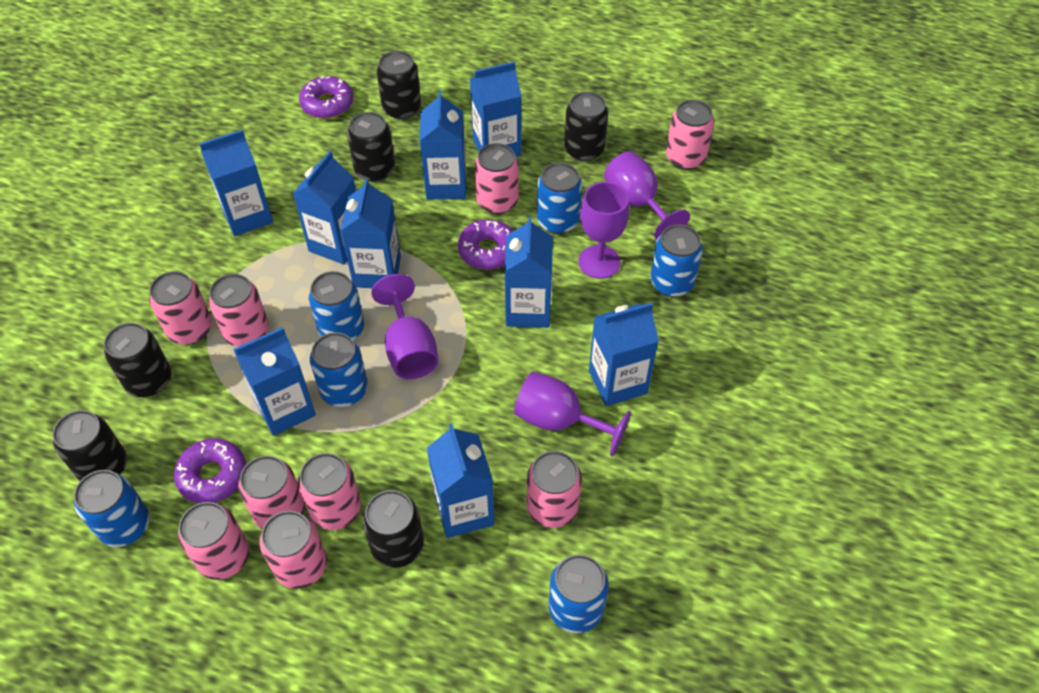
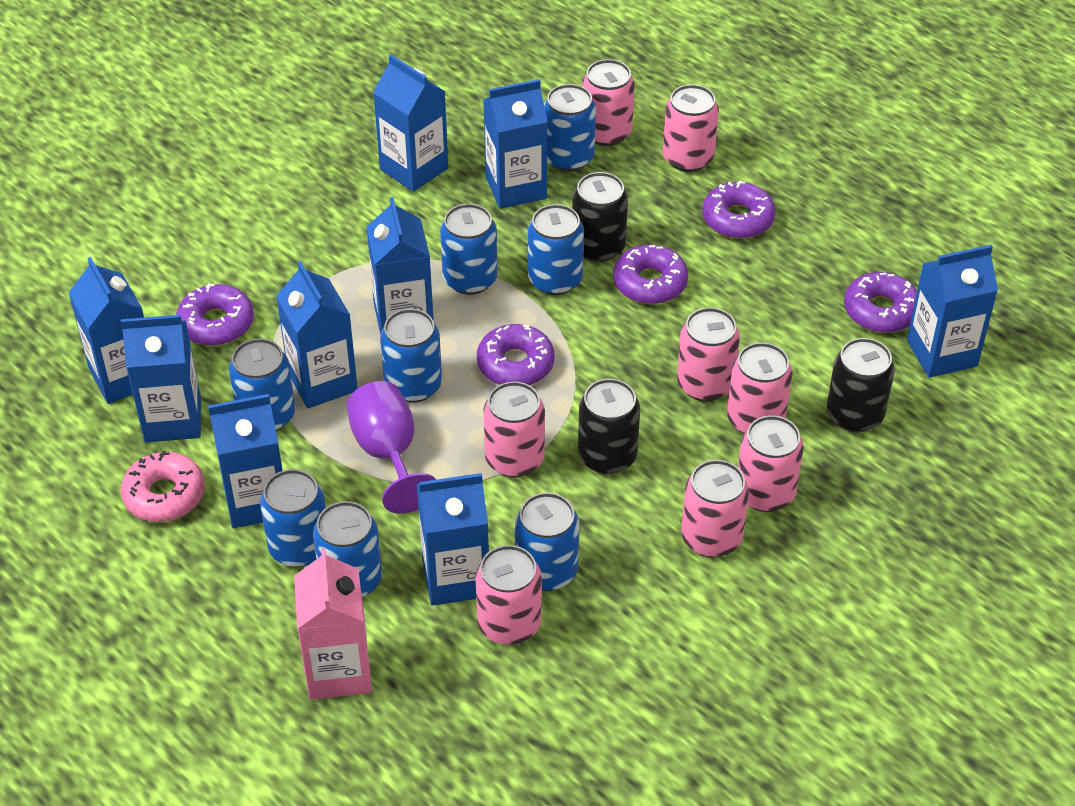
black can: [53,410,127,481] [104,323,171,397] [347,112,395,182] [362,490,424,568] [377,51,421,120] [564,92,608,161] = 6 -> [572,172,628,262] [578,379,640,474] [827,338,895,433] = 3
blue can: [74,470,150,547] [309,271,364,340] [310,332,368,407] [537,163,582,234] [548,554,609,633] [650,224,703,297] = 6 -> [229,338,295,431] [260,469,326,567] [313,501,382,597] [380,309,442,403] [440,204,498,295] [515,493,579,591] [528,204,584,295] [544,84,596,172] = 8
pink can: [149,271,212,345] [178,502,249,580] [208,274,269,347] [238,455,305,529] [260,511,327,589] [298,453,361,530] [475,143,519,214] [527,451,582,528] [666,100,714,170] = 9 -> [475,545,542,645] [483,382,545,477] [582,59,635,146] [663,84,719,172] [677,307,740,401] [681,460,749,558] [727,342,793,434] [738,415,804,512] = 8
pink carton: none = 0 -> [294,548,372,700] = 1
pink donut: none = 0 -> [121,451,205,522] = 1
purple donut: [174,438,246,503] [299,76,353,118] [458,219,513,270] = 3 -> [176,284,254,346] [477,324,555,385] [613,244,688,304] [702,180,776,239] [844,272,917,333] = 5
purple goblet: [371,274,439,379] [514,372,631,456] [579,182,629,279] [604,151,690,240] = 4 -> [346,381,436,514] = 1

